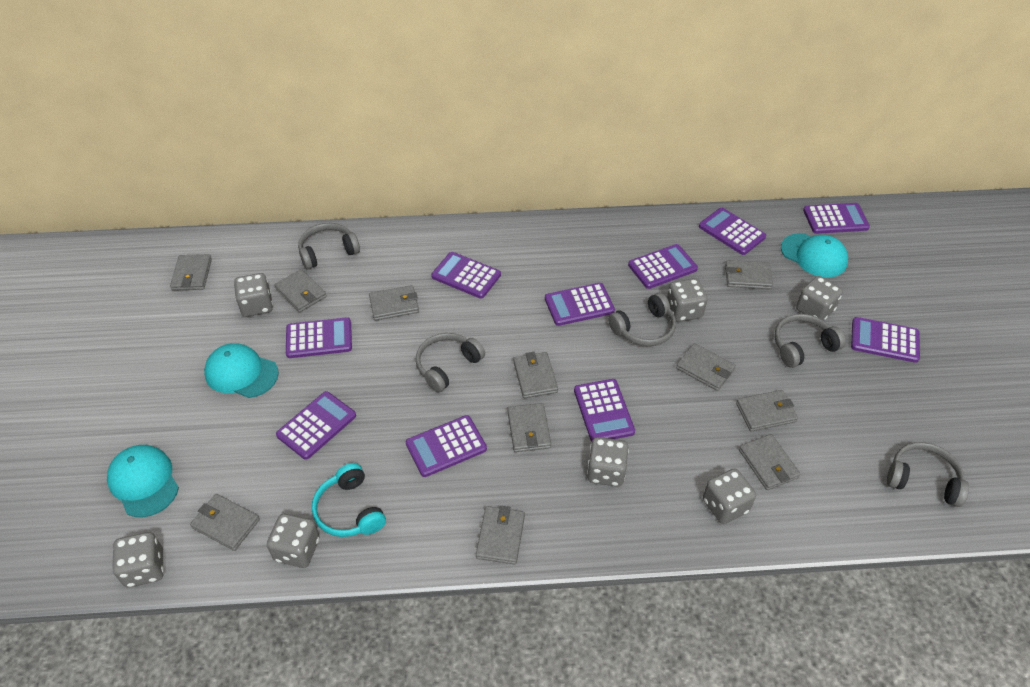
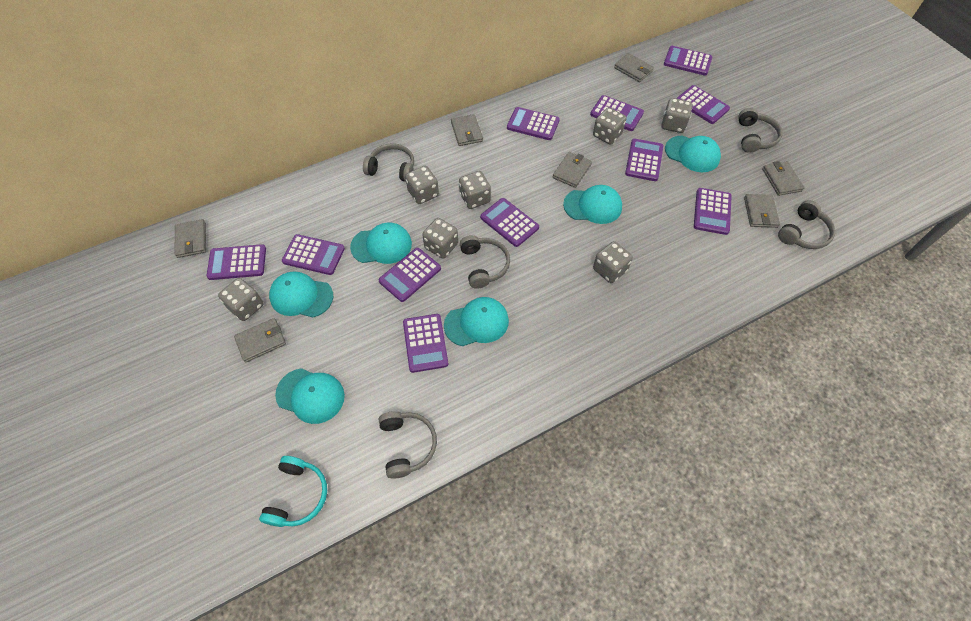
grey wallet: [170,254,212,291] [190,494,260,551] [274,269,327,312] [369,285,419,321] [476,506,525,565] [507,403,551,452] [513,352,558,398] [676,343,736,391] [725,260,773,289] [736,390,798,432] [739,434,801,490] = 11 -> [174,219,206,258] [234,318,286,363] [451,114,483,146] [553,152,592,188] [614,53,654,82] [744,194,780,228] [762,161,805,196] = 7
purple calculator: [276,391,356,460] [286,317,352,358] [406,415,487,477] [431,252,501,299] [545,283,615,326] [574,379,635,442] [628,244,698,289] [699,208,766,255] [803,203,870,234] [851,317,920,363] = 10 -> [207,244,266,280] [282,234,345,275] [378,248,441,302] [403,314,449,373] [480,198,539,247] [507,107,560,140] [590,95,644,131] [625,139,663,181] [664,46,713,75] [676,85,730,124] [694,188,732,235] = 11
turquoise cap: [107,445,179,517] [204,343,279,398] [781,233,848,277] = 3 -> [269,271,333,317] [275,368,345,424] [350,223,412,264] [444,297,509,346] [563,185,622,224] [665,135,721,172] = 6

